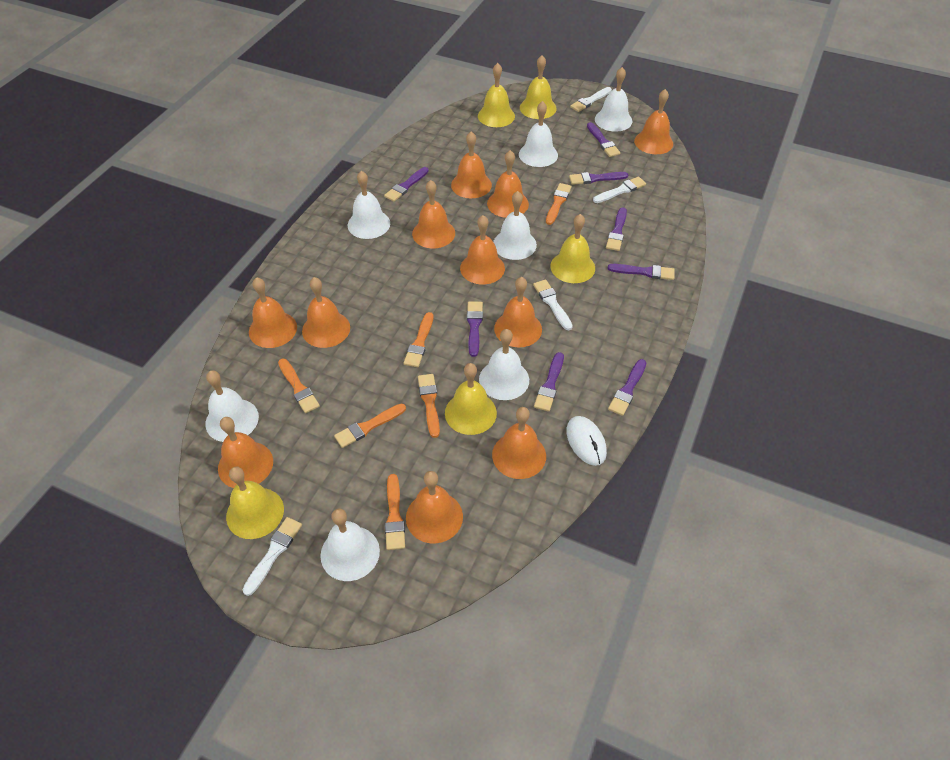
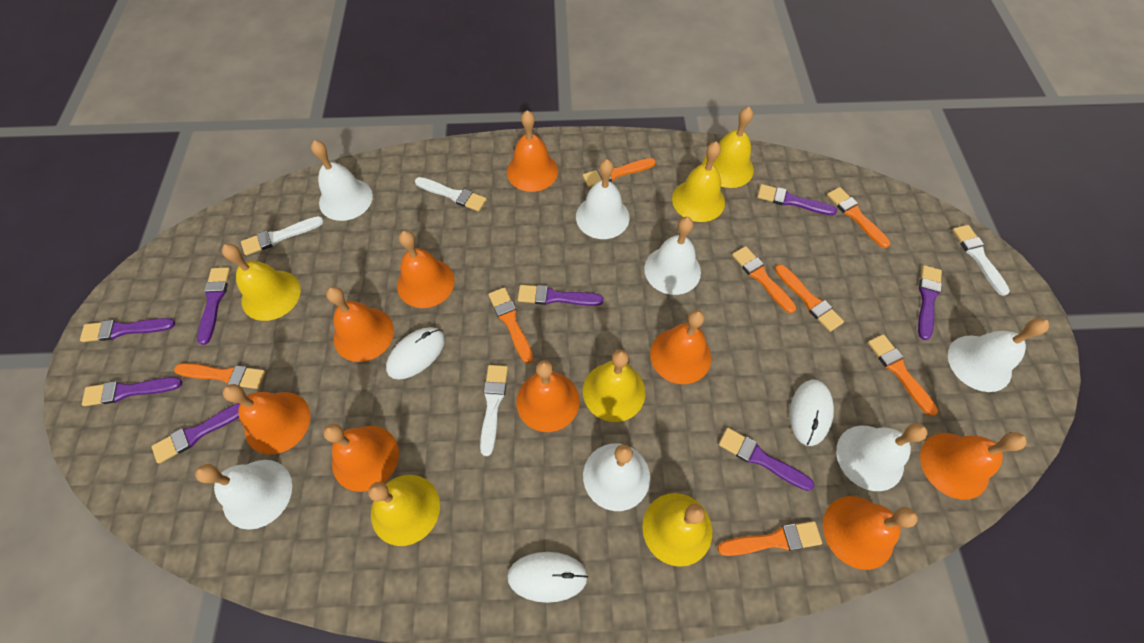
orange bell: [218,417,273,488] [249,277,297,348] [302,277,350,348] [406,471,463,544] [412,180,455,248] [451,131,492,198] [460,215,505,284] [487,150,529,218] [492,407,546,479] [494,277,542,347] [634,89,673,154] = 11 -> [223,384,311,455] [323,424,399,492] [326,286,394,362] [397,231,454,308] [507,110,558,192] [516,360,580,432] [650,310,711,384] [823,496,918,570] [920,432,1027,500] = 9
orange brush: [278,358,320,413] [334,403,406,448] [385,474,405,550] [404,312,434,367] [418,374,440,438] [546,183,572,225] = 6 -> [174,363,266,389] [488,287,533,363] [583,158,656,188] [717,521,822,556] [732,246,796,313] [775,264,844,332] [827,187,890,248] [868,334,938,416] = 8
white mouse: [566,416,607,466] = 1 -> [386,327,445,380] [507,552,588,603] [790,379,834,446] = 3
yellow bell: [226,467,284,539] [445,363,497,435] [478,63,515,127] [520,55,557,119] [550,214,595,283] = 5 -> [222,244,301,321] [368,475,440,546] [583,350,645,422] [642,493,712,567] [672,142,725,222] [702,107,754,188] = 6

